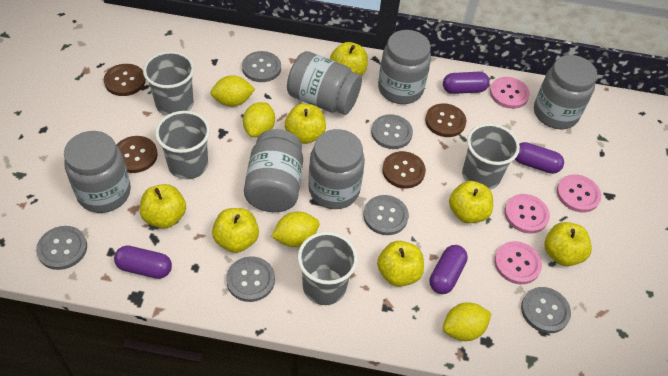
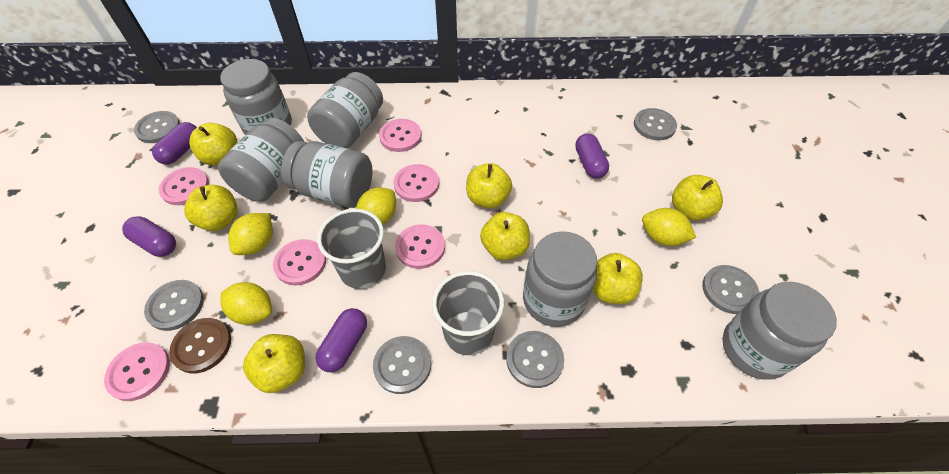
brown button: [104,64,146,96] [117,136,158,173] [382,151,426,188] [425,103,466,137] = 4 -> [169,318,231,373] = 1
grey cup: [143,51,195,116] [155,111,210,180] [298,232,358,305] [462,123,520,190] = 4 -> [317,208,386,289] [432,271,504,355] = 2
pink button: [490,77,530,109] [494,241,542,284] [504,194,550,233] [557,174,601,212] = 4 -> [104,342,170,401] [159,167,209,205] [273,239,326,285] [379,119,422,152] [393,164,439,202] [395,224,445,269] = 6

